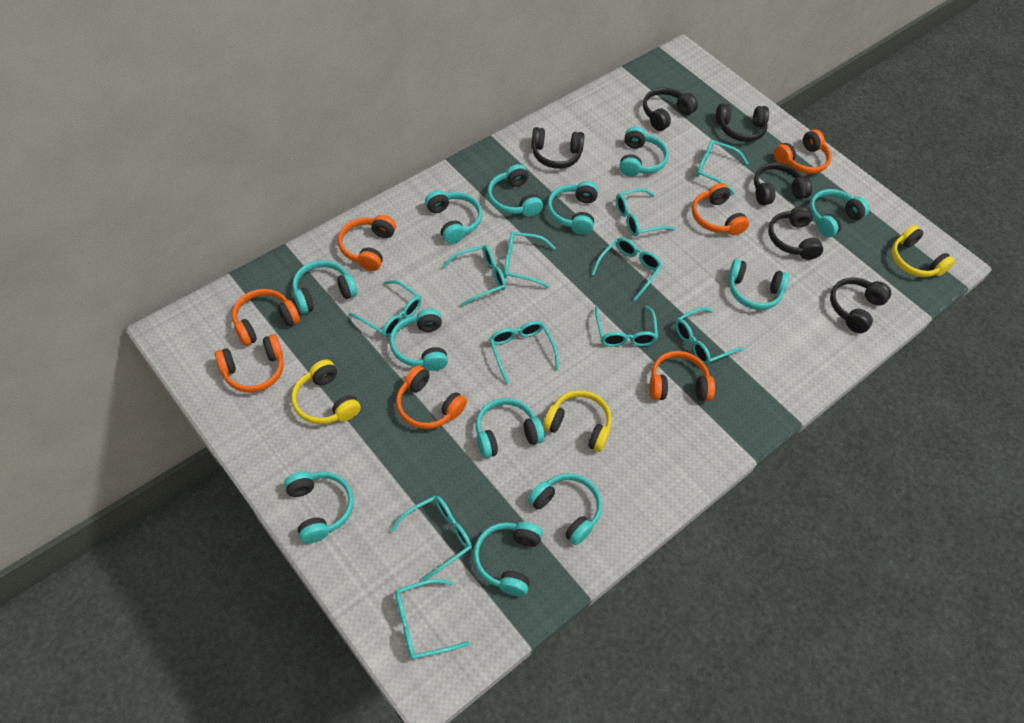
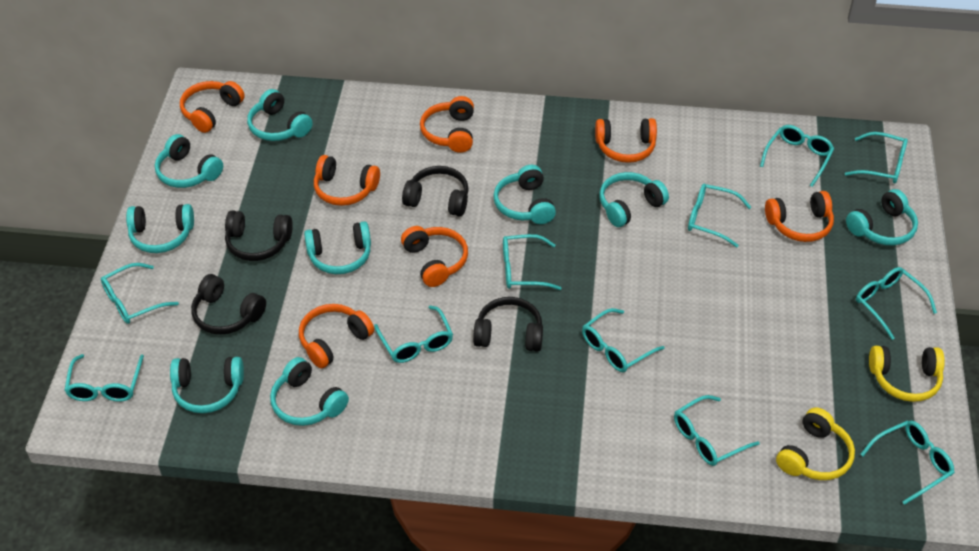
black headphones: [531,127,584,169] [643,88,698,131] [716,103,769,142] [754,163,812,205] [768,206,823,260] [830,277,891,333] = 6 -> [191,274,266,335] [225,210,293,261] [402,166,469,217] [473,297,543,352] = 4
turquoise headphones: [284,471,354,544] [292,260,357,314] [390,309,448,371] [425,190,482,244] [473,522,543,596] [476,398,545,458] [487,164,543,217] [528,473,602,545] [548,181,598,235] [619,127,668,177] [728,259,789,310] [809,189,869,237] = 12 -> [126,204,194,253] [155,134,223,188] [170,357,244,413] [247,89,313,141] [270,357,349,426] [304,221,371,274] [493,165,556,224] [600,172,669,227] [846,189,918,245] = 9
yellow headphones: [291,359,361,424] [543,390,612,452] [892,225,955,277] = 3 -> [776,407,855,480] [869,346,945,402] = 2

